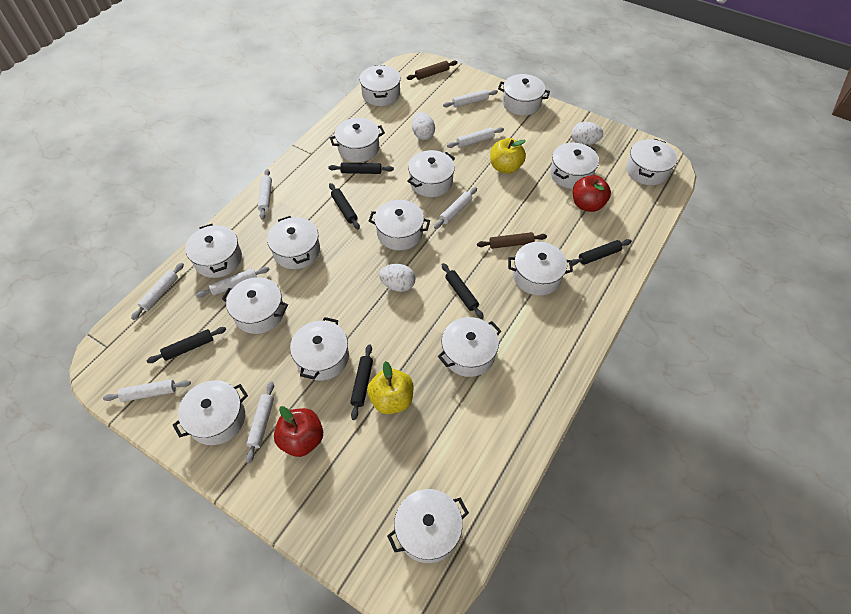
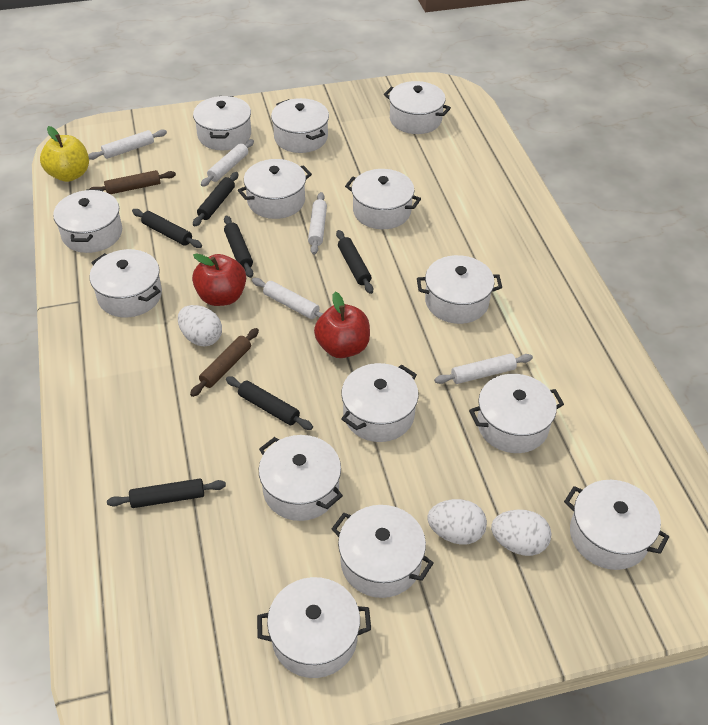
white pot: [173,380,248,445] [185,224,242,278] [222,277,288,334] [267,216,320,269] [290,317,349,381] [330,118,385,162] [359,65,401,106] [369,200,430,250] [387,489,469,563] [407,150,455,197] [438,317,501,377] [498,74,550,115] [508,242,573,296] [550,143,599,189] [626,139,677,185] = 15 -> [53,189,122,253] [90,249,162,317] [193,96,251,150] [238,159,312,219] [257,577,371,678] [259,435,343,521] [271,98,329,153] [332,505,434,598] [341,363,419,442] [345,169,421,229] [384,81,451,134] [417,255,502,324] [469,374,564,453] [564,480,669,570] = 14
white rolling pin: [103,379,191,402] [131,263,184,320] [196,267,270,297] [246,381,274,463] [258,169,272,220] [434,187,477,229] [443,90,498,108] [447,127,504,148] = 8 -> [88,129,167,160] [201,139,254,187] [252,278,323,319] [308,192,327,255] [434,353,533,384] = 5
yellow apple: [367,361,414,414] [490,138,526,174] = 2 -> [40,126,89,182] = 1

